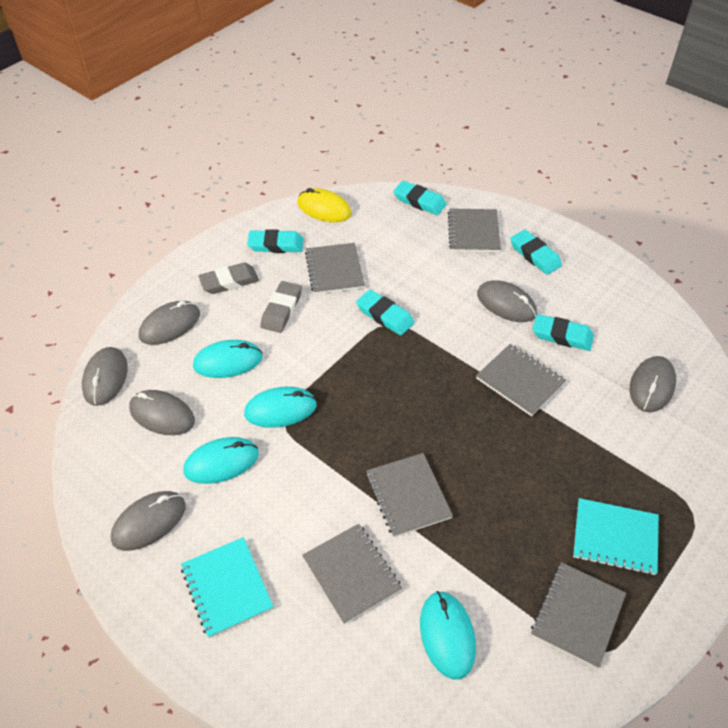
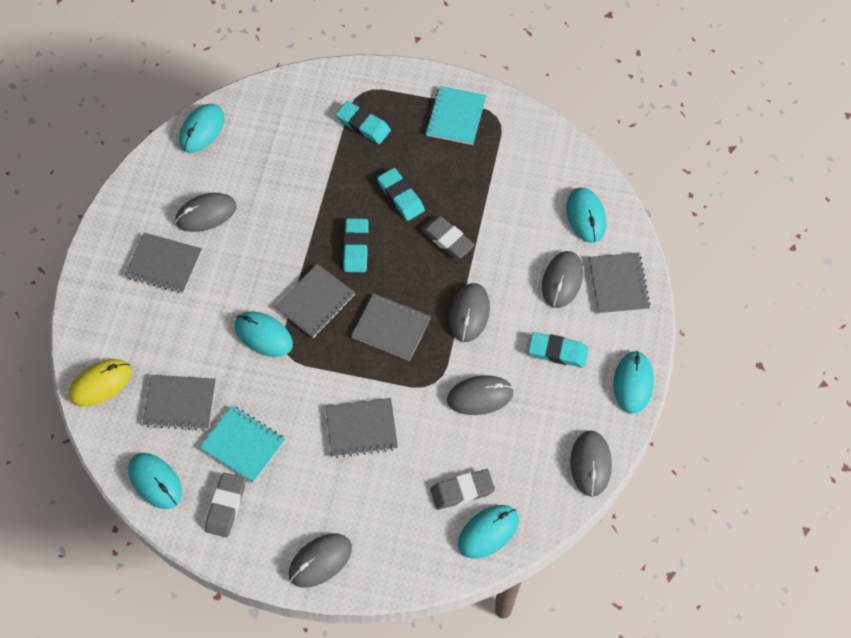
grey eraser: [198,263,259,294] [260,281,302,333] = 2 -> [205,472,246,537] [421,216,475,259] [430,469,495,510] = 3
turquoise eraser: [247,229,303,253] [356,290,414,336] [393,181,447,215] [510,230,562,275] [533,314,594,351] = 5 -> [336,101,391,144] [343,218,368,272] [377,168,425,221] [528,332,588,368] = 4
turquoise mouse: [183,437,259,484] [193,340,263,378] [244,387,317,428] [420,591,476,680] = 4 -> [128,453,182,509] [179,104,224,153] [235,311,293,357] [458,505,519,558] [566,187,606,243] [614,351,654,414] = 6

